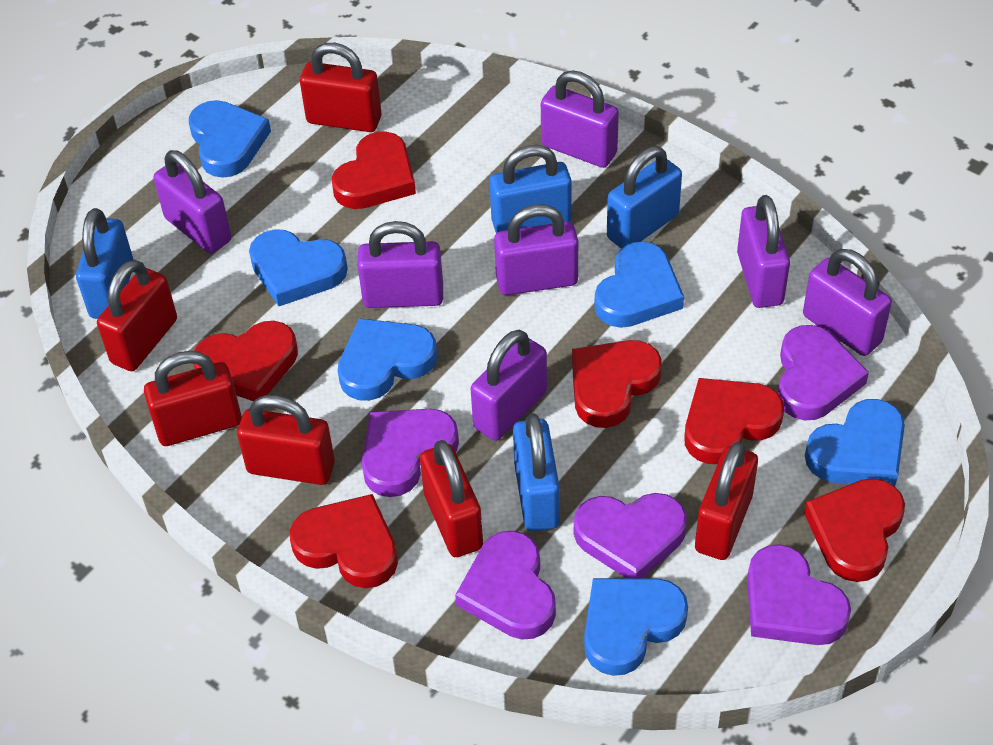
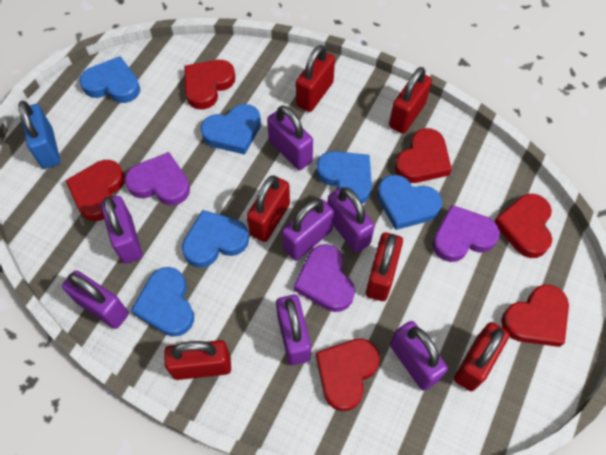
blue padlock: [76,208,134,319] [490,145,572,233] [513,414,560,531] [607,146,682,249] = 4 -> [18,101,60,169] = 1
purple heart: [362,409,459,497] [455,531,556,640] [574,493,687,578] [747,544,851,645] [778,325,869,420] = 5 -> [125,152,190,205] [294,244,355,312] [432,205,500,262] = 3

